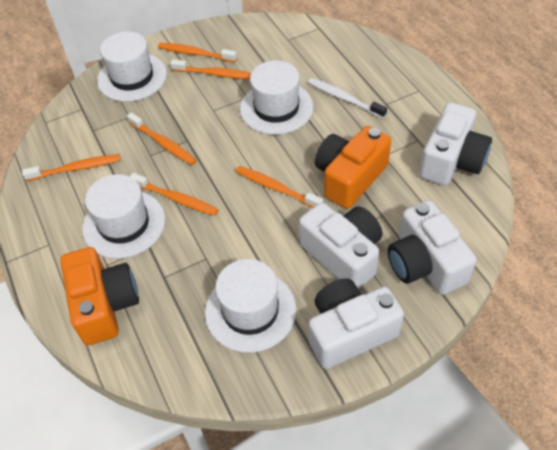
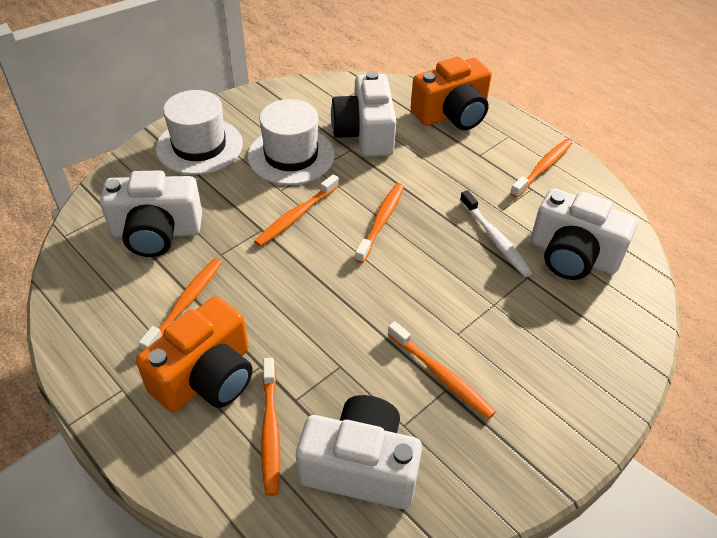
white hat: [82,174,165,259] [97,31,167,102] [205,259,296,353] [240,61,313,135] = 4 -> [156,90,243,175] [248,99,335,185] = 2

